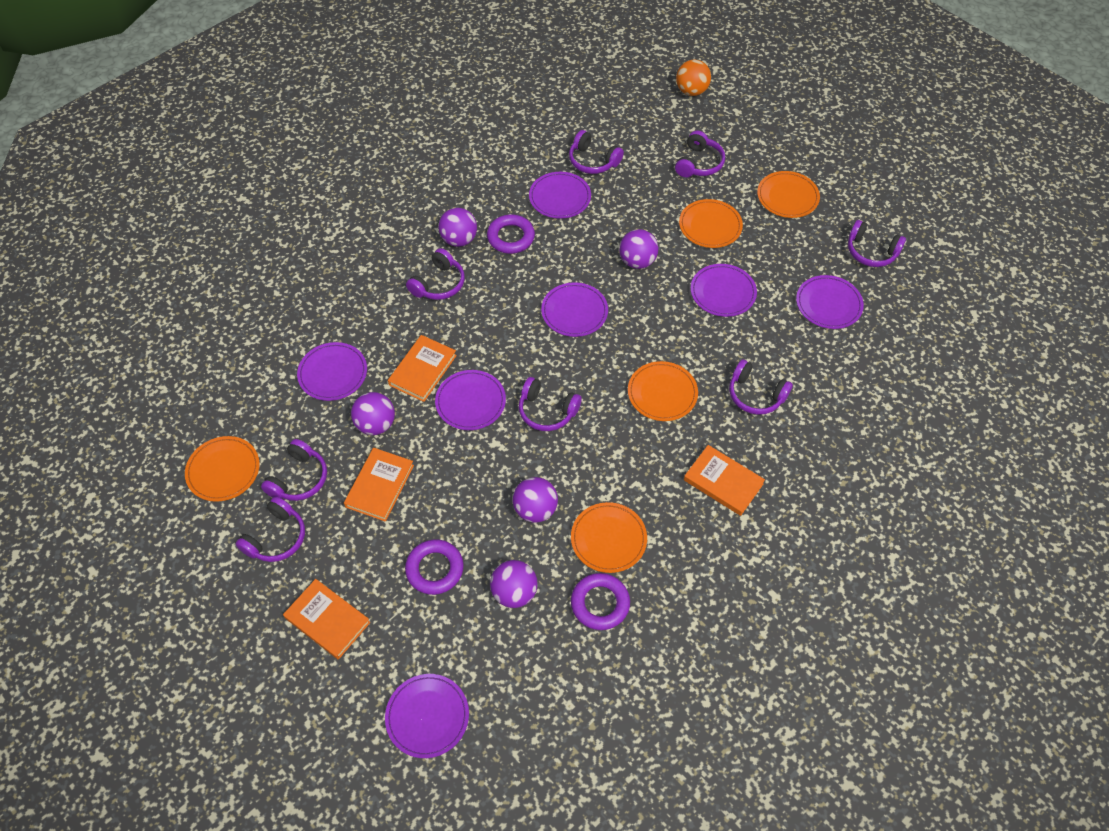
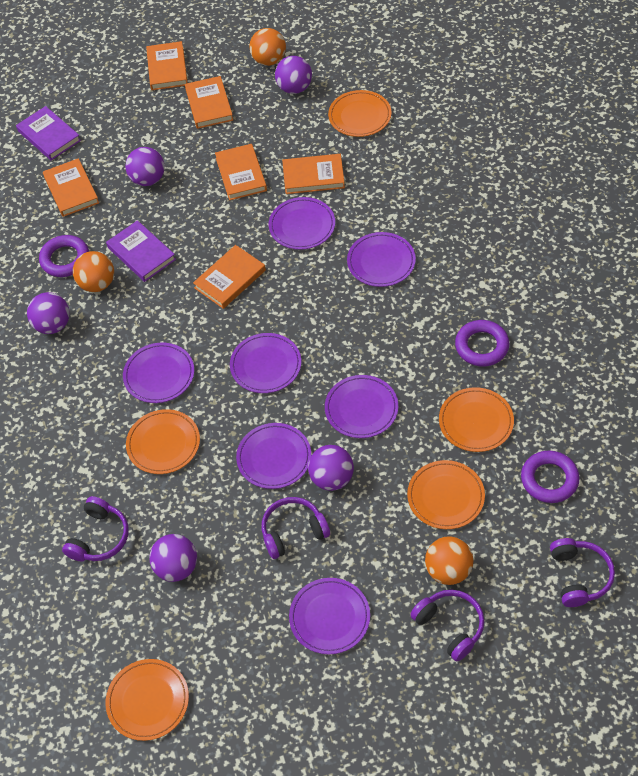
orange ball: [676,60,711,96] = 1 -> [73,251,114,292] [249,28,286,66] [425,536,473,585] = 3
orange book: [283,579,370,660] [344,448,414,522] [388,335,457,402] [684,445,765,516] = 4 -> [43,158,99,217] [146,41,187,90] [185,76,233,129] [193,245,266,309] [215,144,267,200] [282,154,345,194] = 6
purple book: none = 0 -> [16,106,81,160] [106,220,176,282] = 2
purple headphones: [235,496,305,562] [261,439,327,501] [406,248,465,300] [519,377,582,431] [569,130,624,174] [675,131,725,177] [729,360,793,415] [848,220,906,267] = 8 -> [62,496,129,562] [262,497,330,559] [410,590,485,661] [550,538,615,607] = 4

